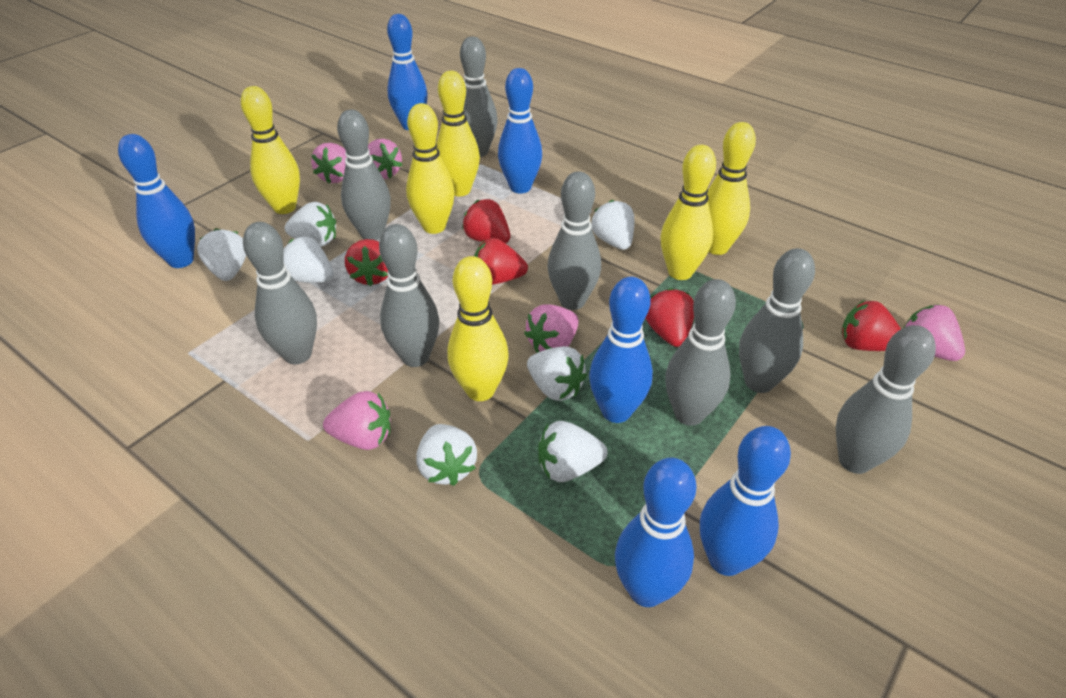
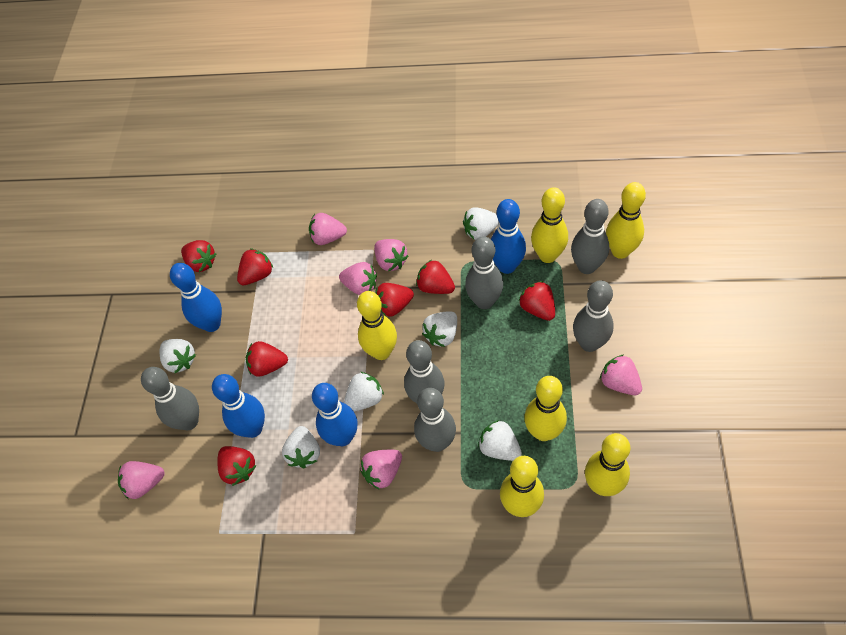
blue bowling pin: [118,134,195,268] [387,14,428,130] [498,68,542,194] [589,277,653,423] [615,458,696,607] [700,426,791,576] = 6 -> [170,263,222,332] [212,374,265,438] [312,383,358,446] [491,199,526,274] = 4
grey bowling pin: [243,222,317,365] [337,110,391,240] [379,224,439,367] [460,37,498,157] [548,171,601,310] [665,279,736,426] [739,248,815,393] [836,325,936,474] = 8 -> [141,367,199,430] [404,340,445,403] [414,388,456,452] [465,236,503,309] [571,199,609,274] [573,280,614,352] = 6
pink strawberry: [311,143,346,184] [323,391,391,450] [368,139,402,179] [524,305,579,353] [904,304,965,361] = 5 -> [118,461,165,499] [309,213,347,245] [339,262,377,295] [360,450,402,490] [374,239,408,271] [600,354,642,395] = 6
red strawberry: [345,239,388,286] [462,199,510,243] [474,238,528,285] [645,288,694,347] [841,300,901,351] = 5 -> [181,240,216,272] [217,446,256,486] [237,248,273,285] [246,341,288,377] [375,283,414,317] [416,260,455,294] [519,281,555,321] = 7
white strawberry: [197,228,246,281] [283,237,334,283] [285,202,336,247] [416,424,477,486] [527,346,587,401] [538,421,607,482] [591,200,634,250] = 7 -> [160,339,196,373] [282,426,320,468] [344,372,384,411] [422,311,457,347] [463,207,499,240] [478,420,522,461] = 6

